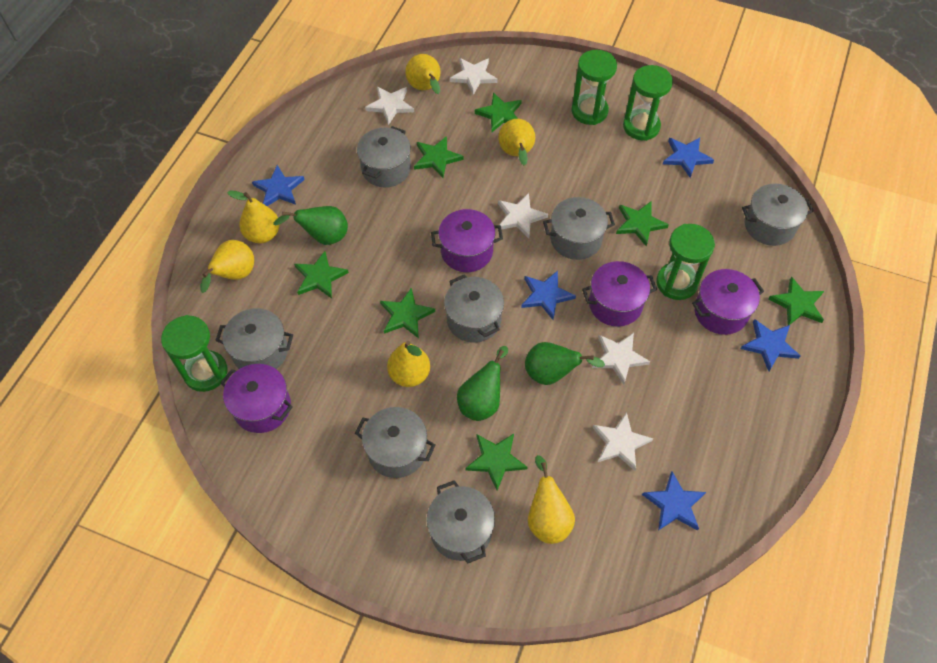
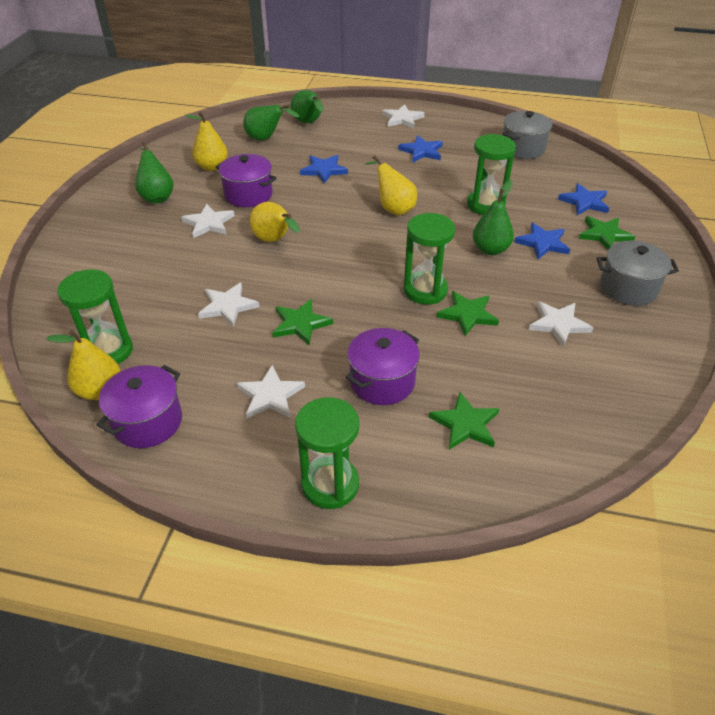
blue star: [252,165,305,206] [521,271,576,320] [642,471,706,531] [663,138,714,178] [741,319,801,371] = 5 -> [300,155,348,184] [398,135,443,163] [514,223,570,259] [558,183,609,215] = 4
green pear: [273,206,348,245] [457,346,508,421] [525,342,605,385] = 3 -> [135,141,174,203] [243,104,299,141] [291,90,324,123] [473,180,514,255] = 4
green star: [294,251,349,299] [380,288,435,338] [414,136,463,178] [465,434,527,491] [475,92,522,132] [616,202,669,247] [769,277,824,325] = 7 -> [272,299,333,346] [429,392,499,450] [436,291,499,336] [579,216,635,250] = 4
grey pot: [215,308,293,369] [355,407,435,478] [357,126,411,187] [427,480,495,563] [444,275,504,343] [543,197,615,260] [742,184,814,246] = 7 -> [502,111,552,159] [597,241,679,306] = 2
purple pot: [220,364,293,433] [431,209,503,272] [582,261,657,327] [692,269,764,335] = 4 -> [97,365,182,448] [216,154,277,207] [346,328,420,405] = 3
yellow pear: [201,240,254,293] [227,191,280,243] [387,341,430,387] [405,54,440,94] [498,119,535,166] [528,455,575,544] = 6 -> [46,330,121,400] [185,111,228,171] [250,202,300,242] [365,155,417,215] = 4

